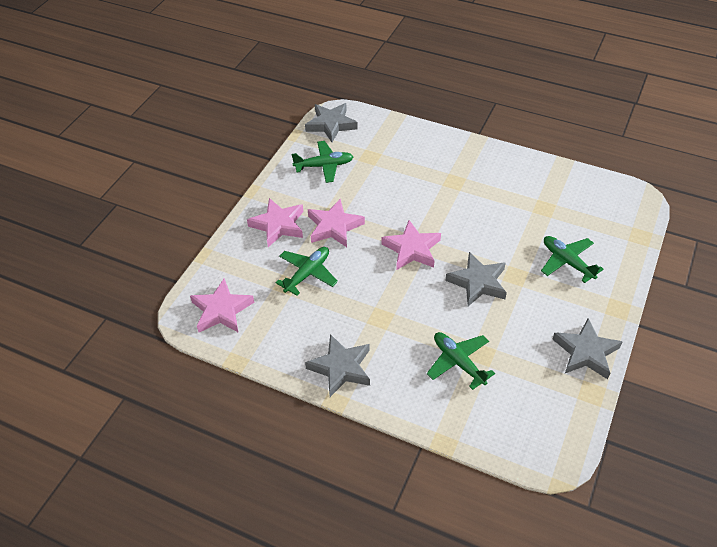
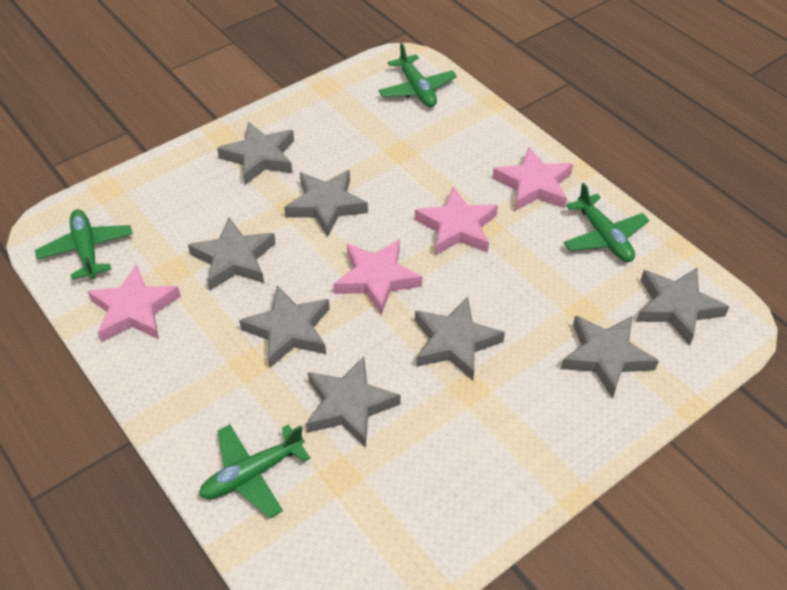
grey star: [305,103,358,142] [305,334,370,397] [445,252,507,306] [552,318,623,379] = 4 -> [188,217,276,290] [217,122,294,185] [239,285,330,368] [284,170,368,237] [306,356,401,448] [415,297,505,380] [561,315,659,399] [636,267,729,346] = 8

